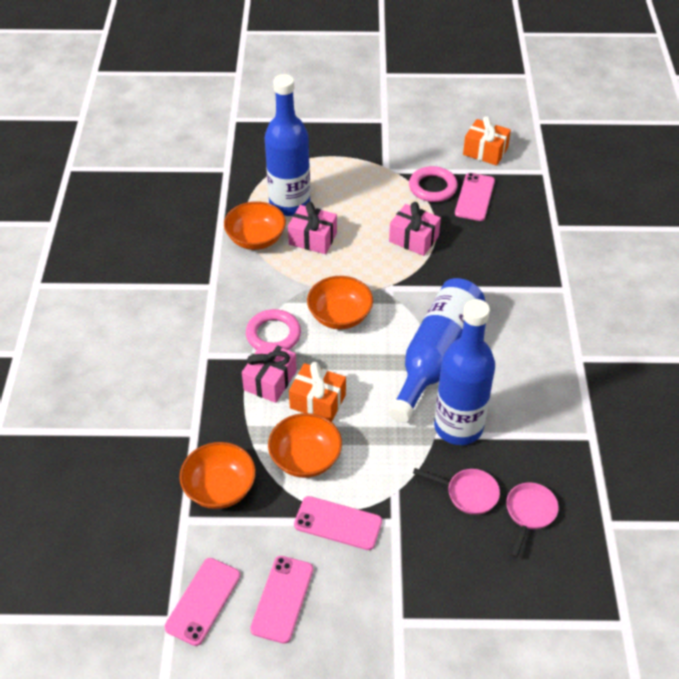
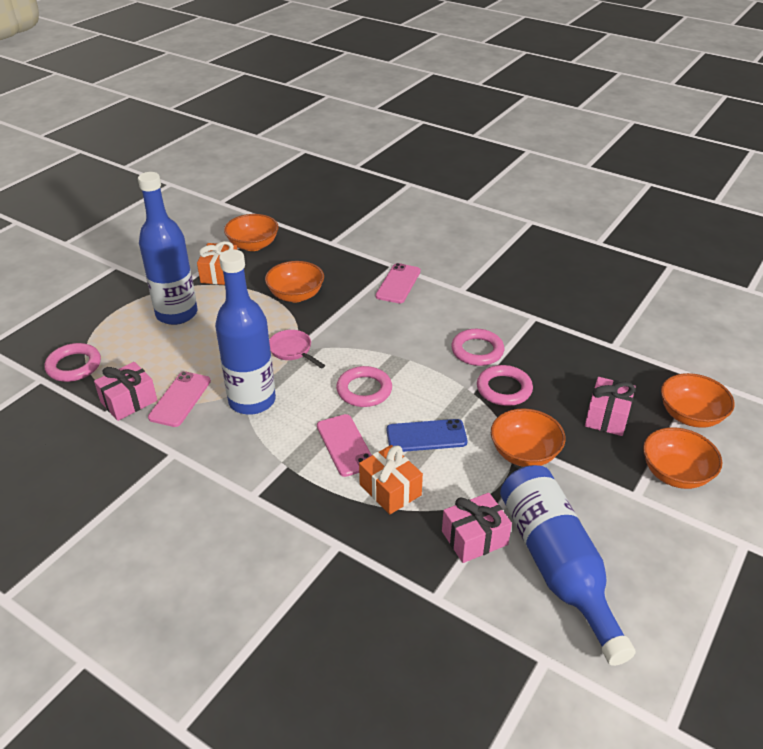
blue phone: none = 0 -> [387,419,468,452] = 1
orange bowl: [180,442,256,509] [224,201,286,250] [268,413,342,478] [307,276,373,329] = 4 -> [224,214,279,251] [265,261,324,302] [491,409,566,467] [643,427,722,489] [661,373,734,428] = 5
pink pan: [413,468,500,515] [506,482,559,558] = 2 -> [269,330,325,368] = 1
pink phone: [164,558,240,646] [250,556,313,644] [294,496,382,550] [455,173,495,221] = 4 -> [148,371,211,427] [317,414,372,477] [376,263,421,303] = 3
pink ring: [246,309,301,350] [409,166,458,202] = 2 -> [45,343,101,382] [336,366,392,407] [451,329,504,366] [477,365,533,406] = 4

